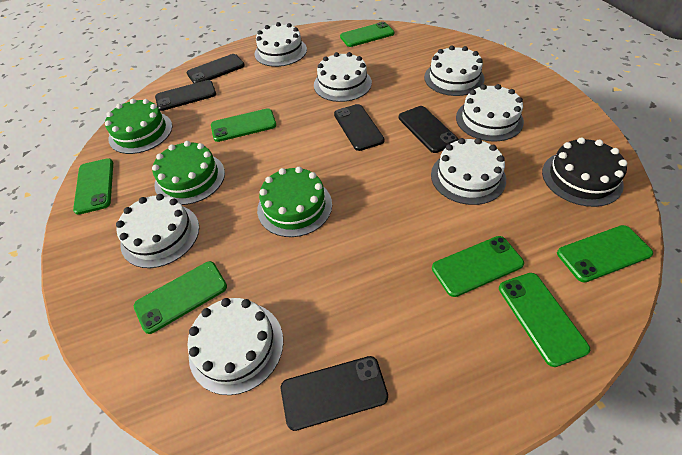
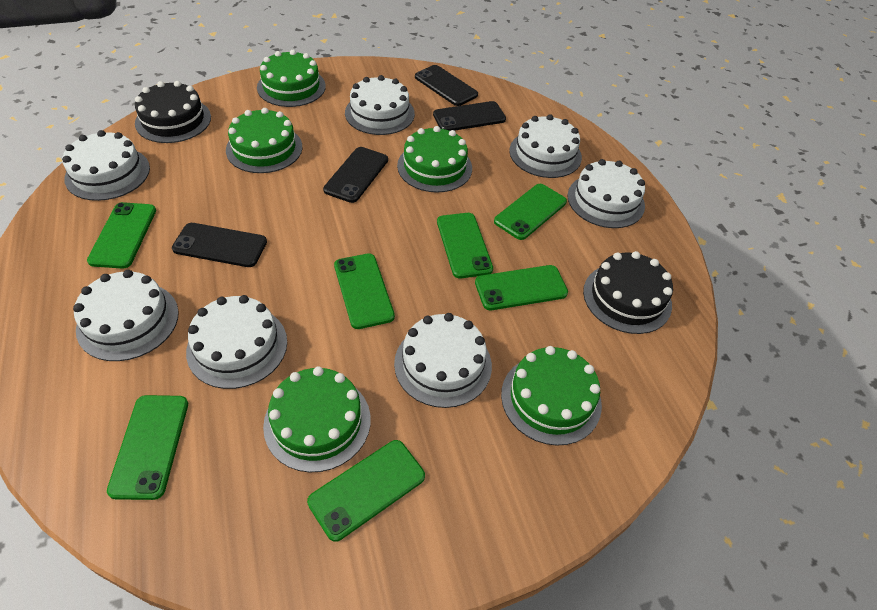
black cake: [542,137,627,207] = 1 -> [135,81,211,143] [583,251,673,334] = 2
black phone: [155,80,216,111] [187,54,245,84] [281,356,388,431] [334,104,384,151] [399,106,459,153] = 5 -> [172,223,267,267] [323,147,388,203] [415,65,478,106] [433,101,506,131] = 4
green cake: [105,99,172,154] [152,141,225,205] [257,167,332,237] = 3 -> [226,108,303,173] [257,50,326,107] [263,366,371,472] [397,126,472,193] [501,346,602,446] = 5

